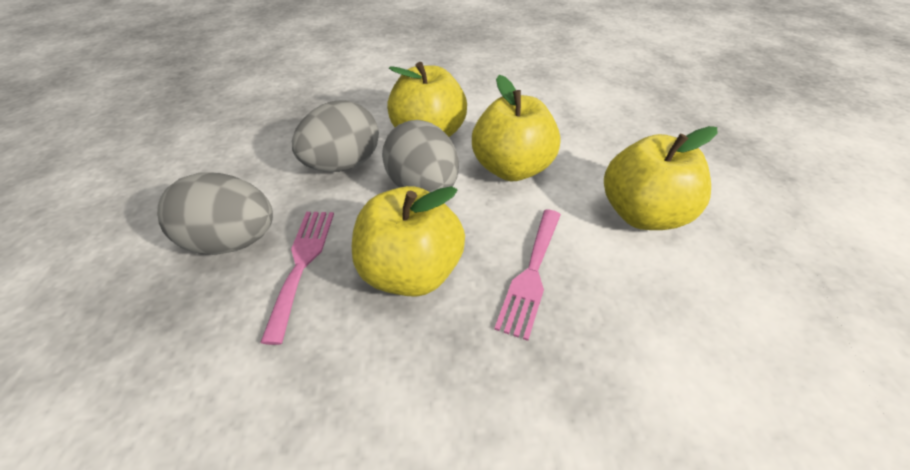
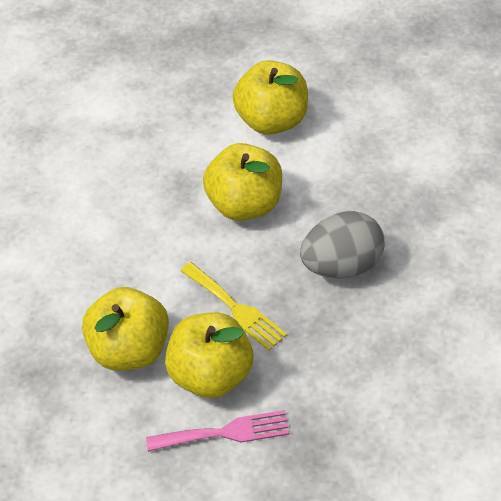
grey egg: [157,173,273,255] [292,100,379,172] [382,120,459,192] = 3 -> [300,211,384,279] = 1
pink fork: [260,212,334,345] [494,209,561,341] = 2 -> [146,410,290,452] = 1
yellow fork: none = 0 -> [181,262,287,351] = 1

